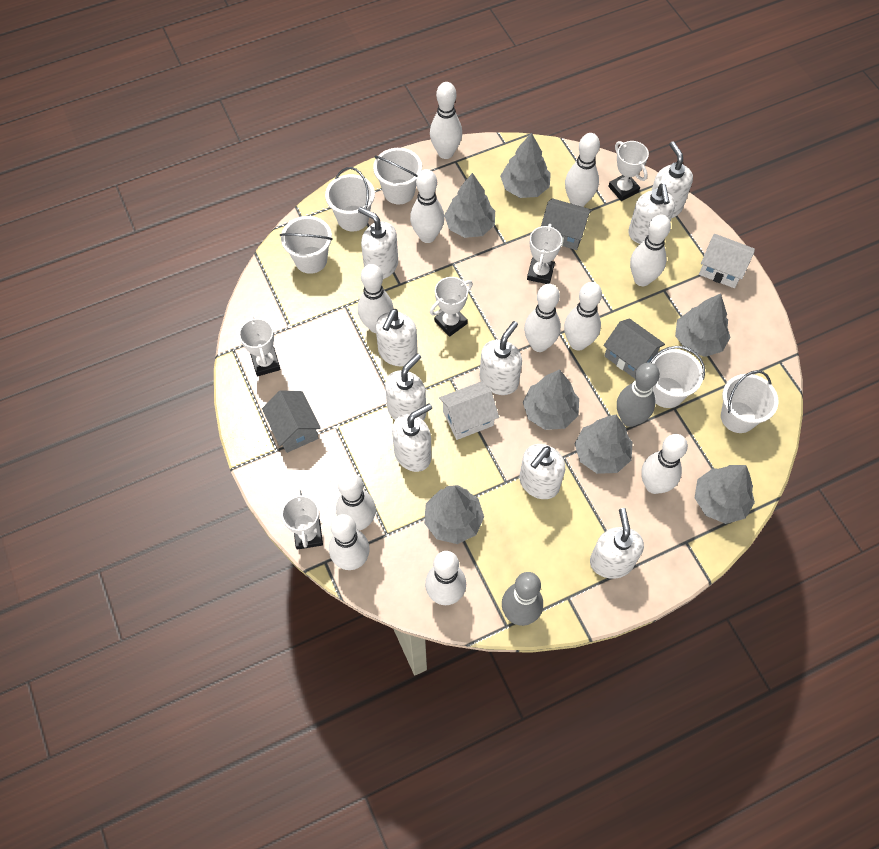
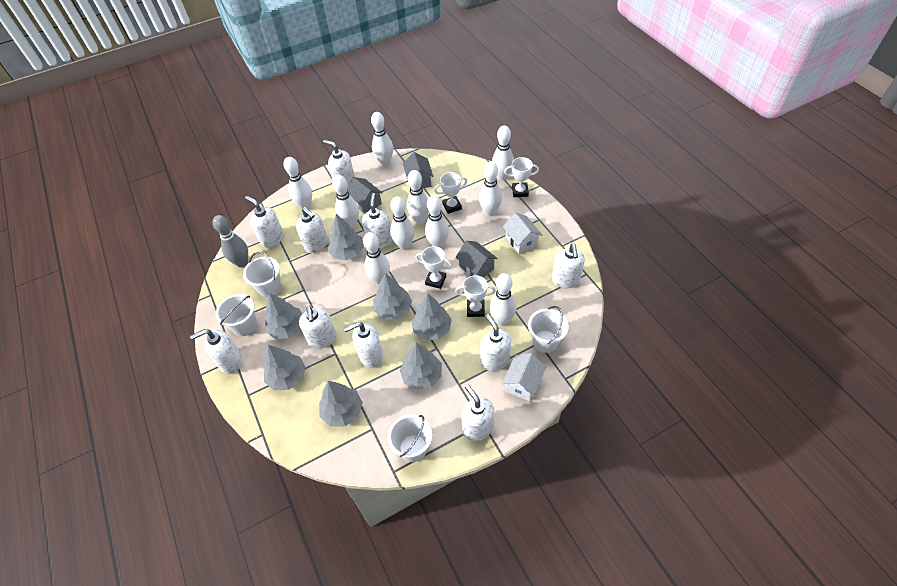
grey bowling pin: [502,572,543,626] [617,362,660,427] = 2 -> [213,215,248,268] = 1
white bowling pin: [329,514,370,570] [336,473,376,530] [358,264,394,333] [410,169,444,243] [425,551,466,605] [430,82,462,159] [524,284,561,352] [564,282,602,350] [565,133,600,207] [630,215,671,286] [641,434,688,494] = 11 -> [283,157,312,209] [332,175,359,228] [363,232,390,285] [371,112,393,166] [390,196,414,250] [407,170,429,224] [425,195,449,248] [479,162,502,217] [489,273,516,326] [492,125,514,180] = 10
white bucket: [280,216,333,274] [325,167,375,231] [373,148,422,204] [650,346,705,408] [721,370,779,433] = 5 -> [216,294,257,336] [243,252,282,297] [388,414,432,462] [528,306,569,353] = 4
white soap dispenser: [358,207,398,279] [376,309,418,366] [385,353,426,421] [392,403,432,472] [479,321,522,395] [519,444,565,499] [590,508,644,579] [628,184,675,244] [651,141,693,218] = 9 -> [190,329,242,374] [245,196,284,248] [296,207,328,253] [299,306,337,349] [323,140,355,188] [344,322,383,368] [362,193,393,248] [461,385,494,441] [480,314,511,371] [552,243,585,288] = 10
white trophy: [239,315,281,376] [282,489,323,550] [430,277,473,337] [527,224,562,284] [608,141,649,201] = 5 -> [416,246,452,289] [434,172,467,214] [455,275,496,317] [504,157,539,197] = 4

